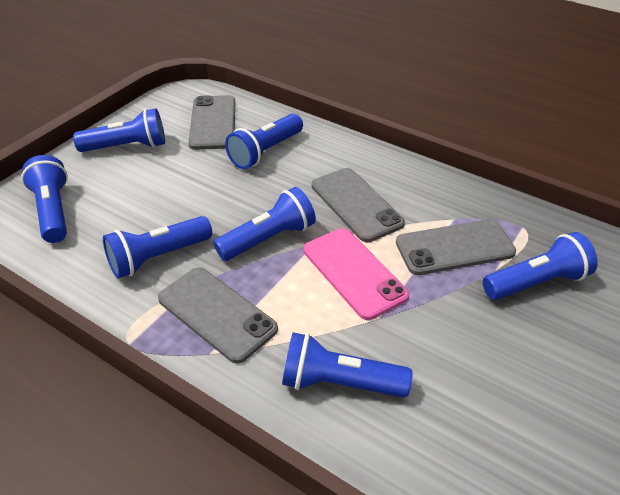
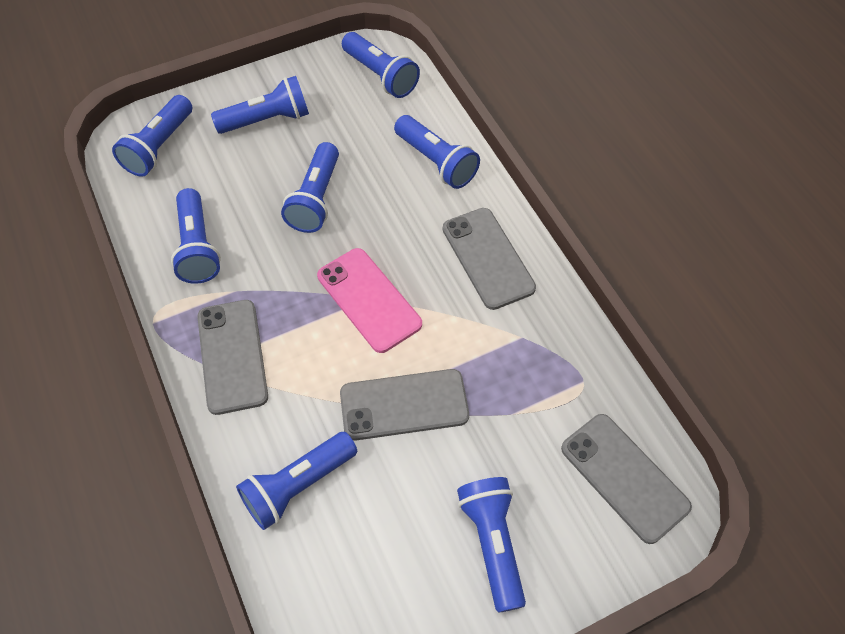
blue flashlight: [21,155,68,243] [73,108,165,152] [103,216,212,278] [213,187,316,261] [225,114,303,169] [282,332,413,398] [483,232,598,300] = 7 -> [112,95,193,177] [171,188,221,284] [211,76,309,134] [236,432,357,530] [281,142,339,233] [342,32,420,98] [394,115,480,189] [457,477,526,613] = 8

